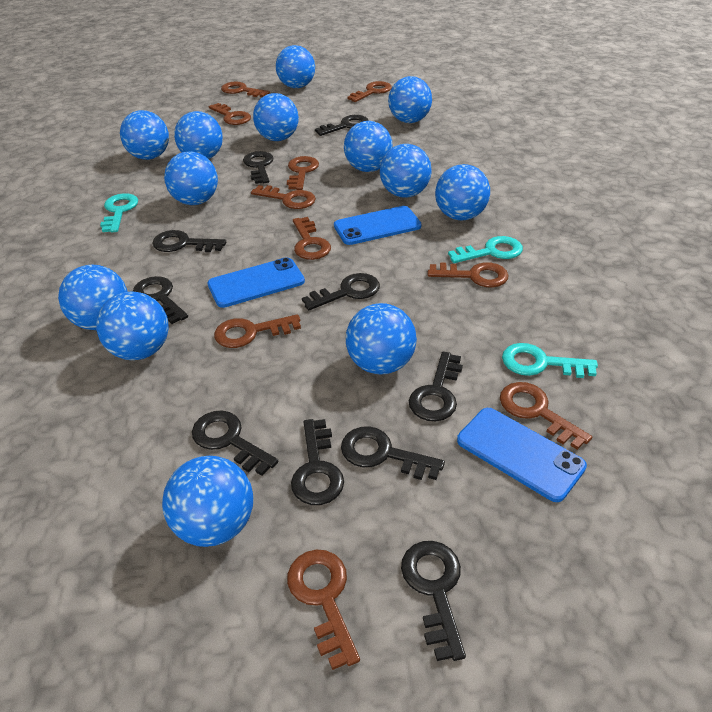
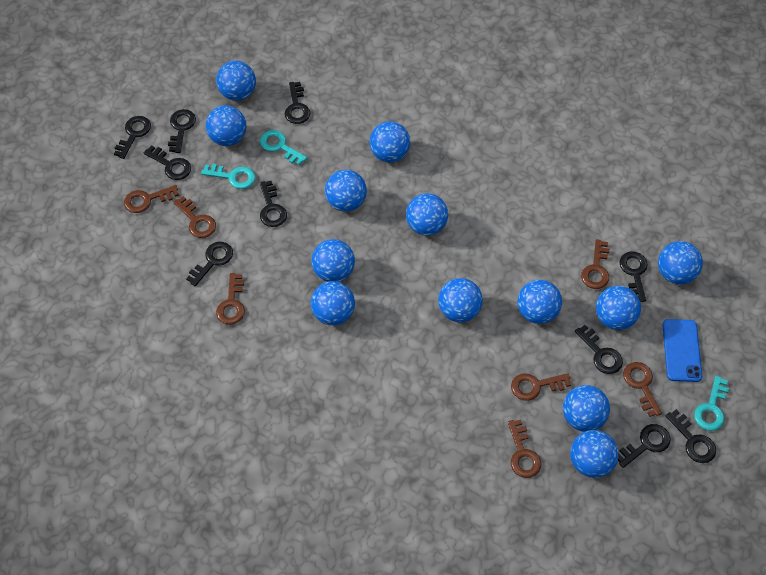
blue phone: [207,257,305,308] [334,206,422,245] [457,408,587,502] = 3 -> [663,319,702,382] = 1
brown key: [209,103,251,125] [214,314,301,348] [221,82,270,97] [251,185,316,209] [287,156,319,190] [287,550,360,670] [293,217,331,260] [348,81,392,102] [428,262,509,287] [500,382,592,450] = 10 -> [124,185,179,213] [173,196,216,238] [216,273,245,325] [508,419,541,478] [511,373,571,401] [581,239,610,289] [623,362,662,417] = 7

